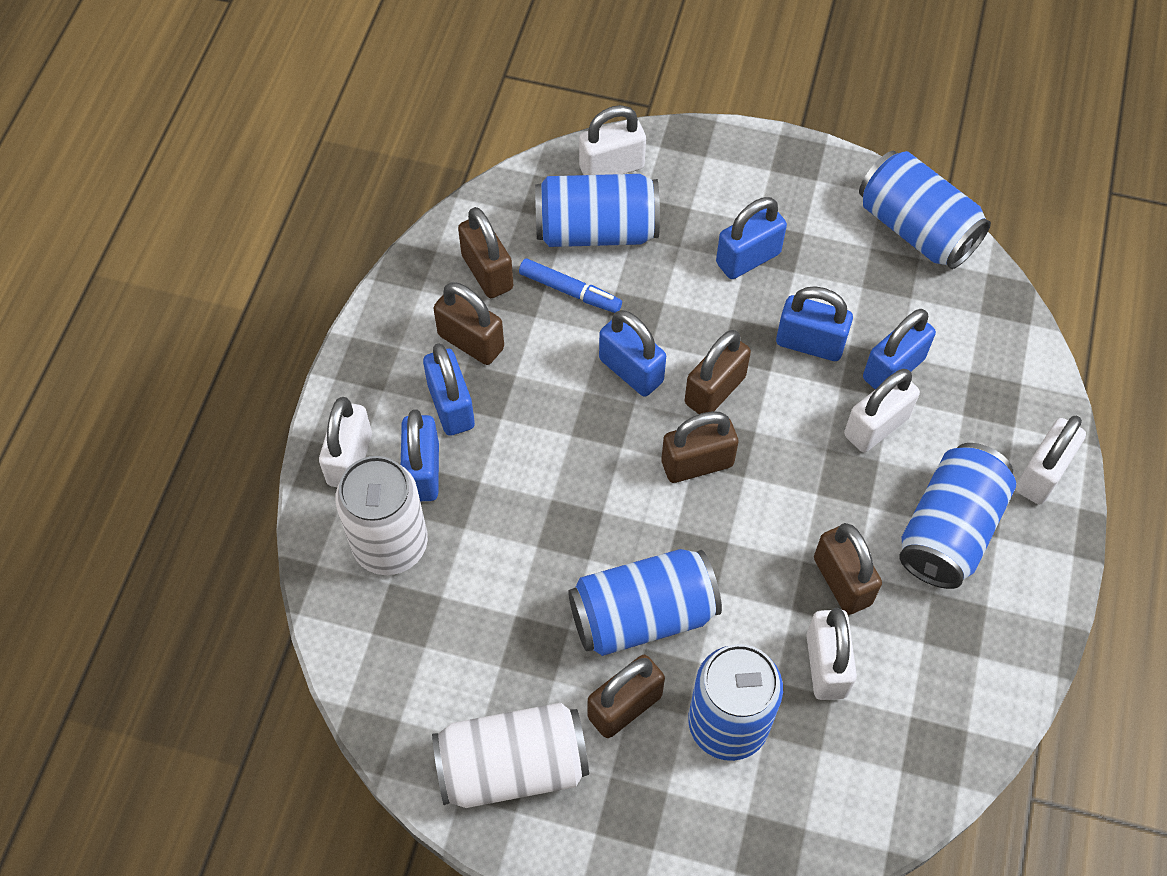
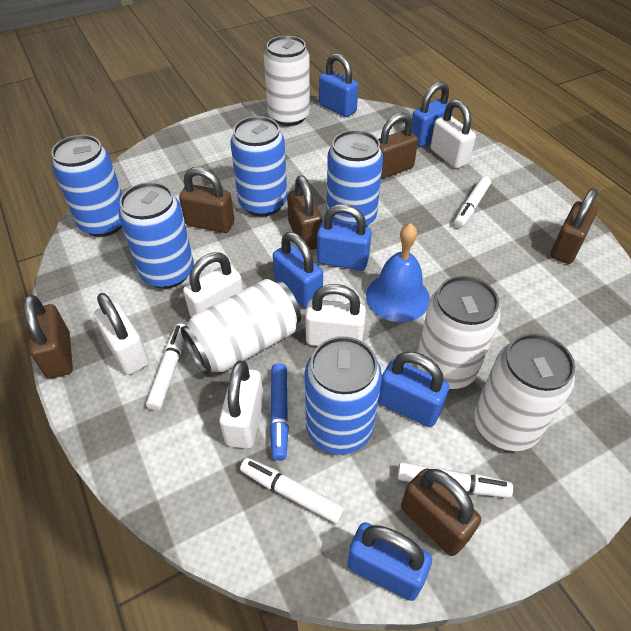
blue bell: none = 0 -> [366,223,430,322] = 1
white can: [335,456,428,575] [432,703,589,808] = 2 -> [181,279,301,375] [264,36,310,126] [417,276,500,389] [474,333,575,451] = 4
white marker: none = 0 -> [146,323,186,411] [240,458,345,524] [397,462,513,498] [454,176,491,228] = 4

